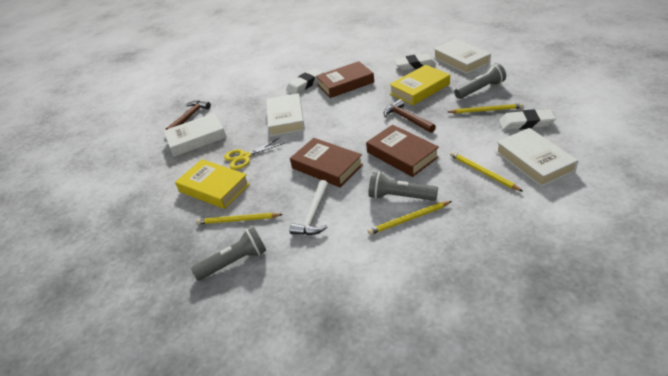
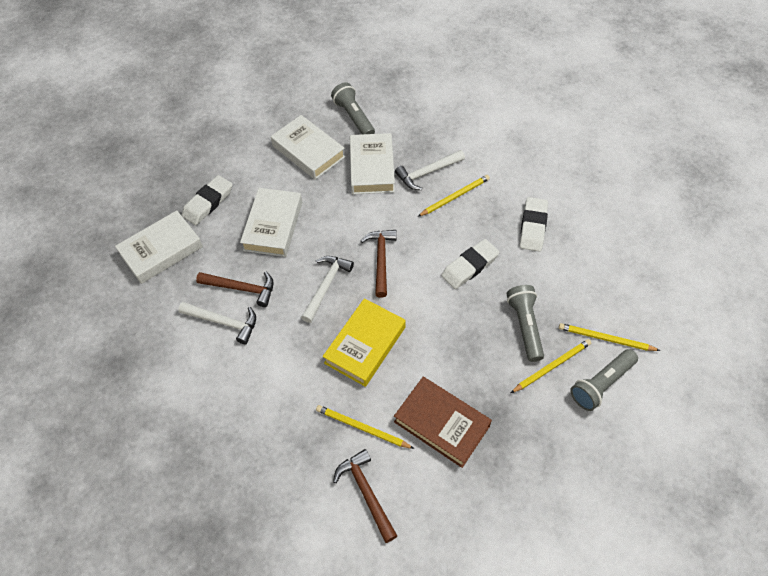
brown book: [290,138,363,187] [316,61,374,98] [366,125,439,177] = 3 -> [394,377,492,468] = 1
brown hammer: [165,101,211,130] [384,99,436,133] = 2 -> [196,272,274,307] [333,449,397,543] [361,230,397,298] = 3
white hammer: [289,180,329,235] = 1 -> [178,302,256,344] [301,256,354,323] [395,150,465,190] = 3
yellow book: [175,159,250,209] [389,65,450,105] = 2 -> [323,298,406,387] = 1
yellow scissors: [224,138,285,170] = 1 -> none = 0

